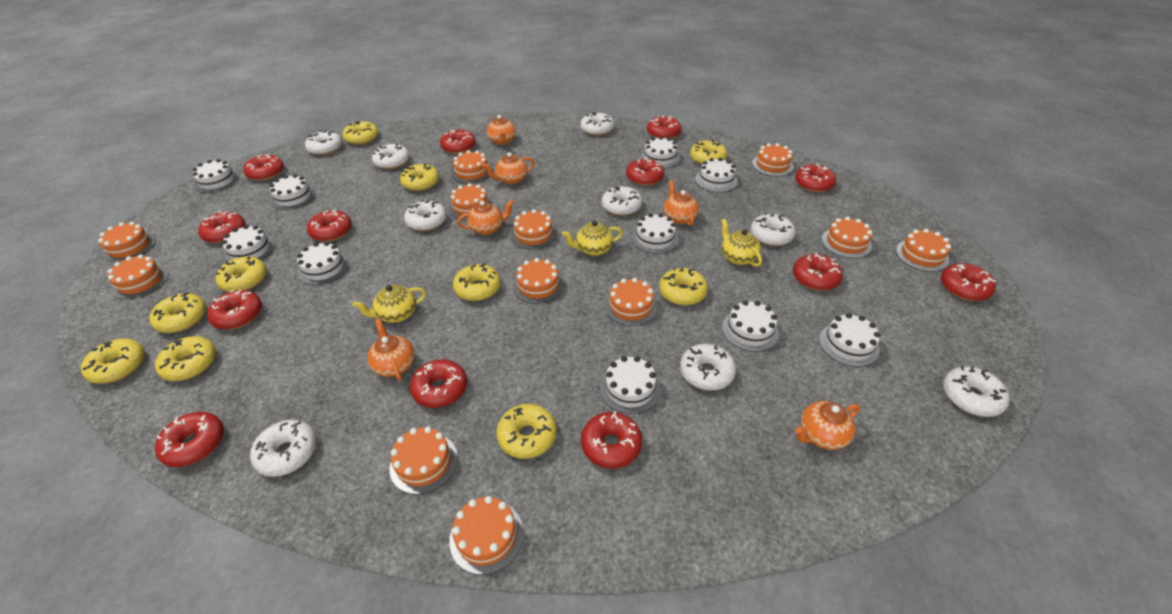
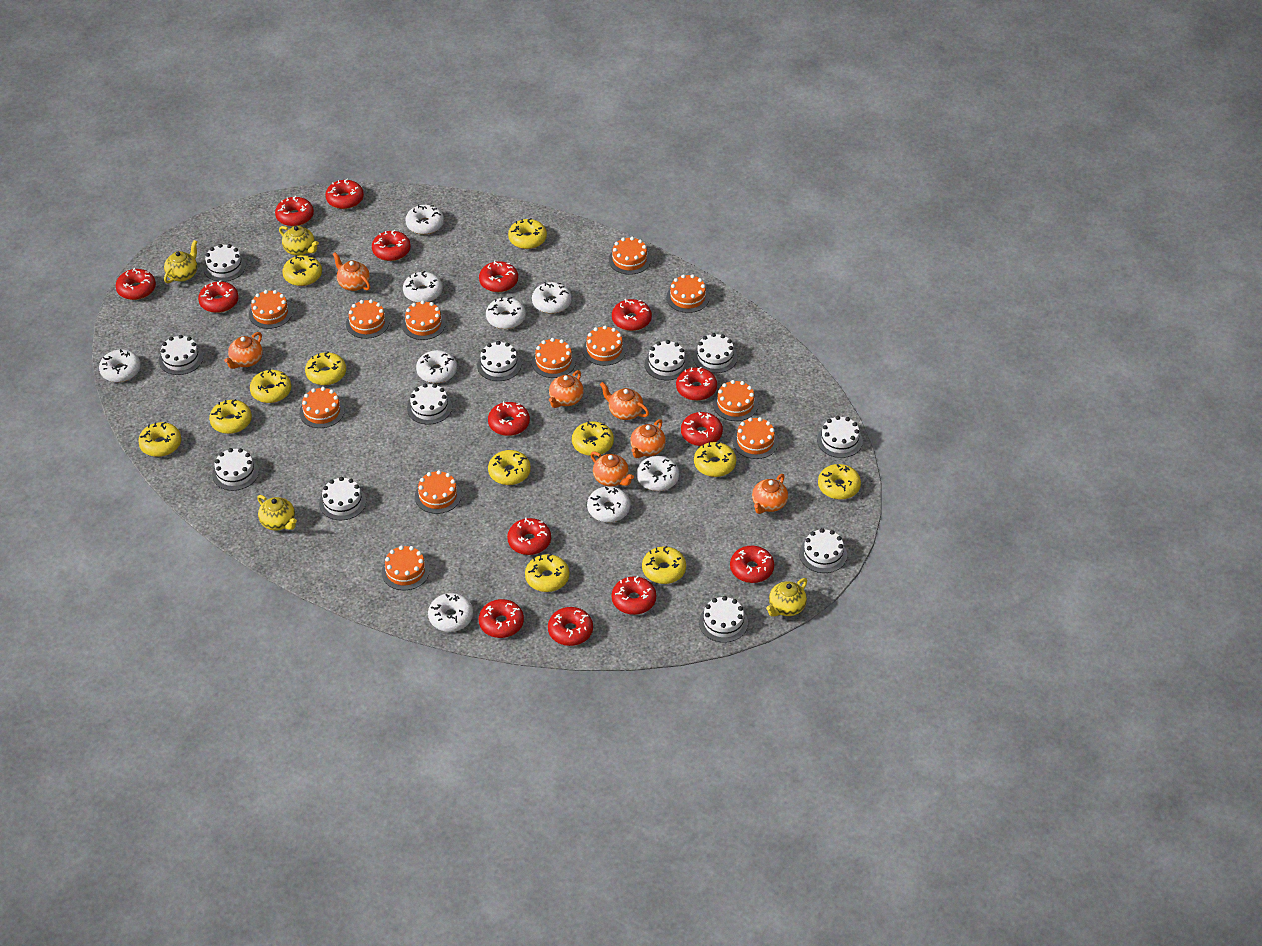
orange teapot: [367,318,415,381] [457,200,514,235] [483,152,535,184] [487,115,516,145] [664,180,699,226] [795,401,860,450] = 6 -> [224,332,263,369] [333,252,370,291] [549,370,584,408] [591,451,634,486] [600,382,649,420] [630,419,666,458] [752,474,788,514] = 7
red donut: [155,412,224,467] [198,211,245,243] [207,289,262,330] [243,153,284,181] [307,209,352,242] [410,359,467,408] [440,130,476,154] [581,411,642,468] [626,157,664,186] [647,115,681,139] [793,253,843,291] [795,164,836,192] [941,263,996,301] = 13 -> [116,268,156,300] [198,280,239,313] [275,196,314,227] [325,179,364,209] [372,230,411,261] [479,261,518,292] [479,599,524,638] [488,401,530,436] [507,517,551,555] [548,607,593,646] [612,299,652,331] [612,576,656,615] [676,367,717,401] [681,412,723,446] [730,546,774,583] = 15
white cake: [193,159,239,193] [222,225,275,261] [270,174,315,210] [297,242,349,285] [600,356,661,414] [632,213,679,254] [641,136,680,169] [695,158,738,192] [722,300,779,352] [819,313,880,367] = 10 -> [159,335,203,375] [203,244,246,282] [212,448,259,491] [319,477,366,520] [407,383,452,425] [477,341,521,381] [645,340,689,380] [693,333,737,373] [699,596,748,643] [799,528,847,573] [817,416,863,458] = 11
yellow donut: [81,339,145,384] [149,292,206,333] [155,336,216,381] [216,256,267,292] [343,121,378,145] [400,164,439,191] [453,263,501,301] [496,404,557,459] [659,267,708,305] [690,140,727,165] = 10 -> [138,422,181,457] [209,399,252,434] [250,369,291,403] [282,255,322,286] [305,352,346,385] [488,450,531,485] [508,218,547,249] [525,554,569,592] [572,421,614,456] [642,546,686,584] [694,441,736,477] [818,464,861,500] = 12
yellow teapot: [353,285,426,323] [562,221,623,256] [721,218,762,267] = 3 -> [164,240,197,283] [257,495,297,531] [279,226,319,256] [766,578,807,616] = 4

